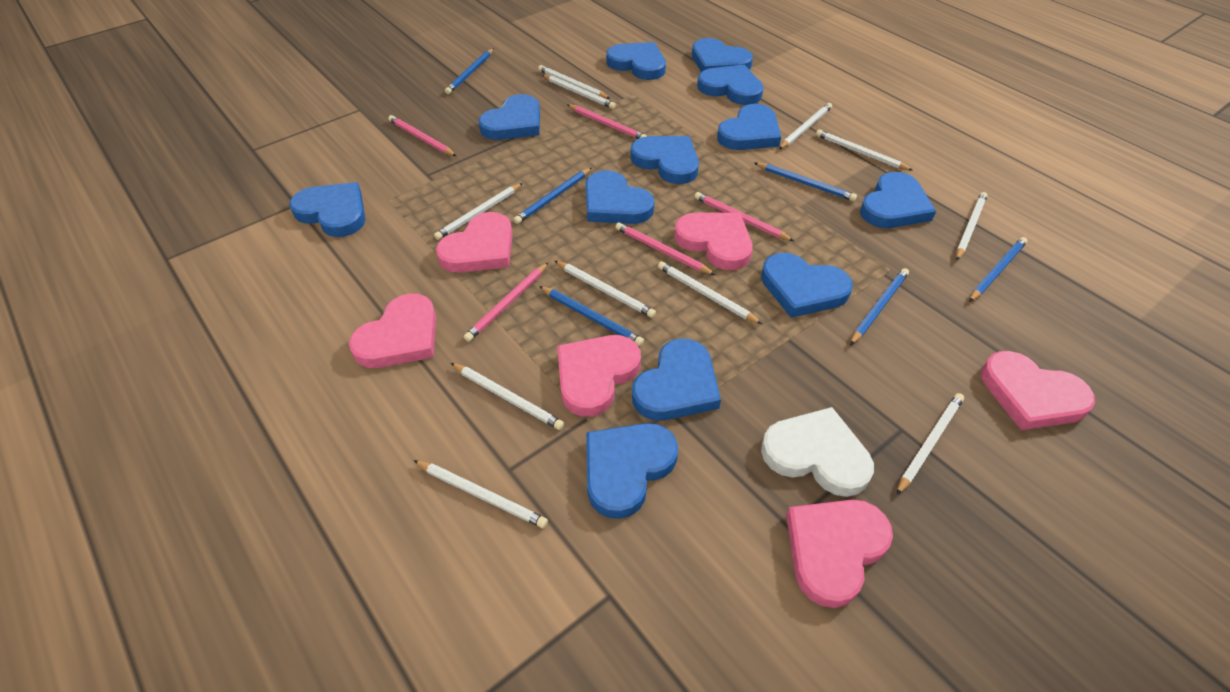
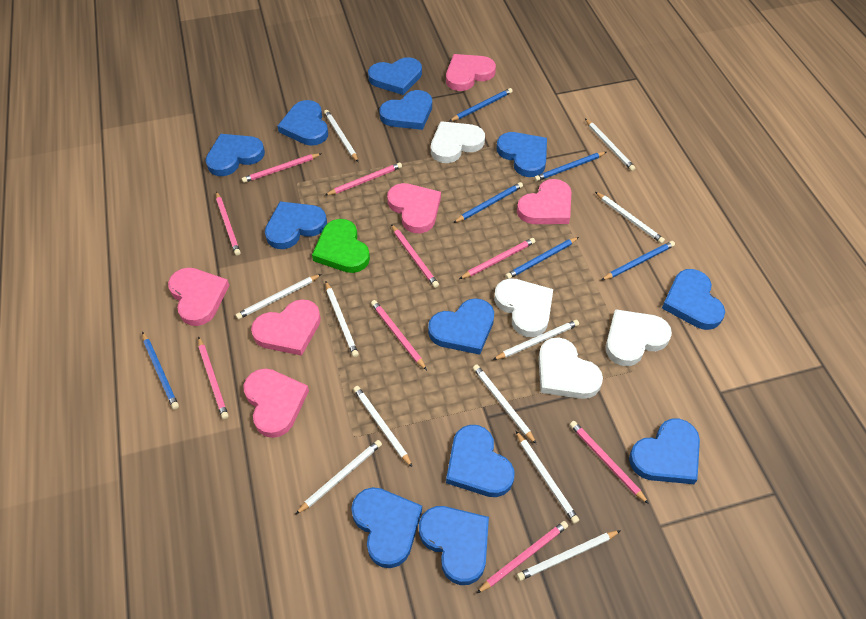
green heart: none = 0 -> [312,219,370,273] = 1
pink pencil: [388,115,456,156] [464,262,549,342] [567,104,647,139] [615,222,715,275] [694,192,794,241] = 5 -> [198,337,229,419] [216,191,241,255] [242,153,322,183] [325,163,402,195] [371,300,427,370] [391,224,439,288] [459,238,535,279] [476,521,568,594] [570,421,649,504] = 9
white heart: [761,407,874,497] = 1 -> [431,121,485,163] [494,278,553,337] [538,337,603,399] [606,309,672,366] = 4

